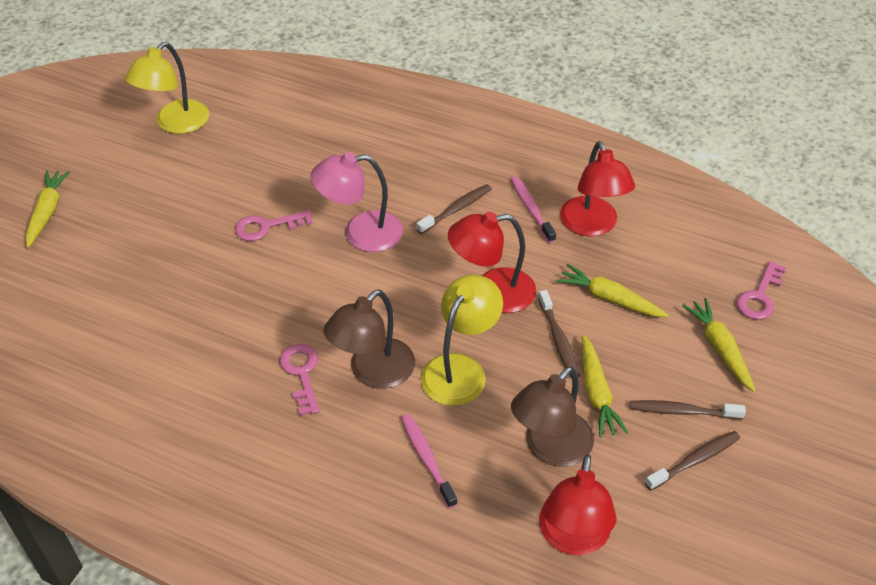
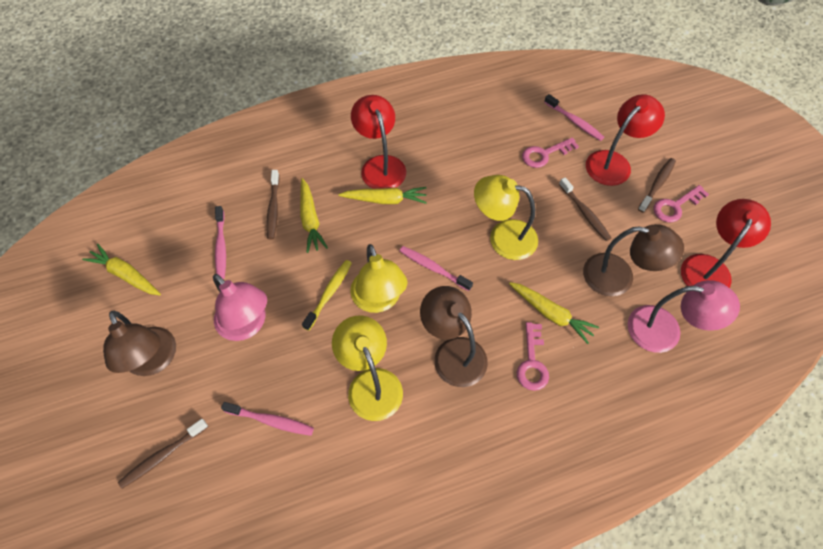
brown lamp: [323,289,415,389] [511,366,594,467] = 2 -> [103,311,176,376] [420,286,488,387] [583,224,684,296] = 3
pink lamp: [311,152,403,252] = 1 -> [213,274,267,341] [628,280,740,353] = 2
pink toothbrush: [401,414,457,508] [511,176,556,243] = 2 -> [215,206,226,279] [221,402,314,436] [399,246,473,291] [544,94,604,141] = 4
yellow lamp: [125,42,209,134] [421,275,503,406] = 2 -> [332,315,403,421] [350,244,407,313] [474,175,538,260] = 3
yellow toothbrush: none = 0 -> [302,260,352,331] = 1

